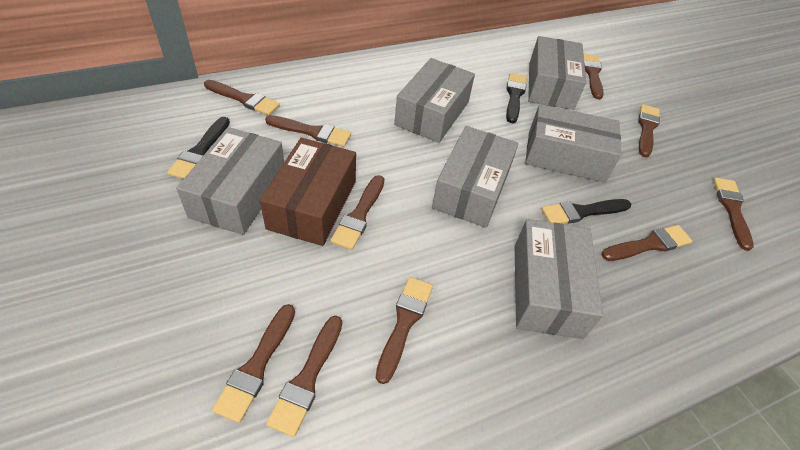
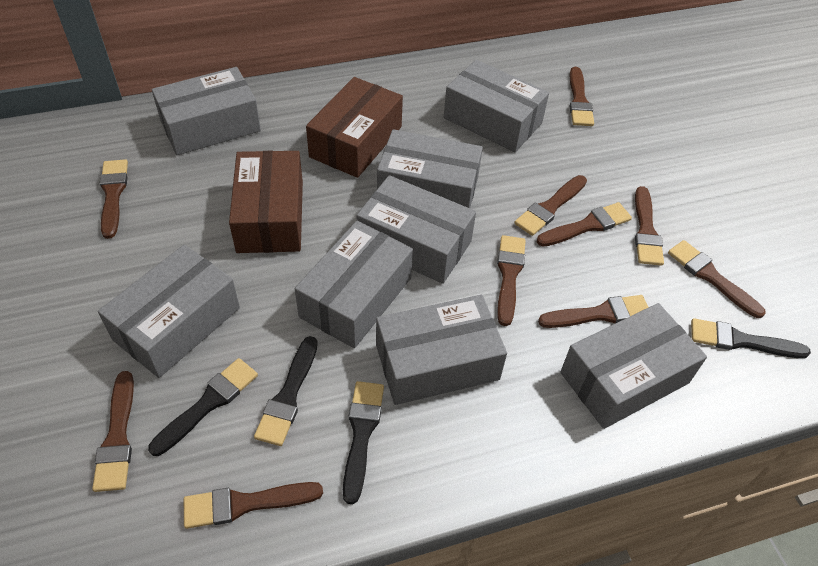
black brush: [167,117,230,179] [506,73,527,123] [542,199,631,224] = 3 -> [148,358,258,456] [254,336,318,446] [343,381,384,504] [691,318,811,359] = 4
brown box: [260,138,356,246] = 1 -> [229,151,303,253] [306,77,403,178] = 2
grey box: [176,127,284,235] [394,58,475,143] [432,126,519,228] [515,219,603,339] [525,104,622,182] [528,36,586,110] = 6 -> [98,245,240,378] [152,67,261,155] [295,221,413,348] [357,175,476,284] [376,295,507,405] [377,129,483,208] [444,60,549,152] [560,303,707,429] = 8

